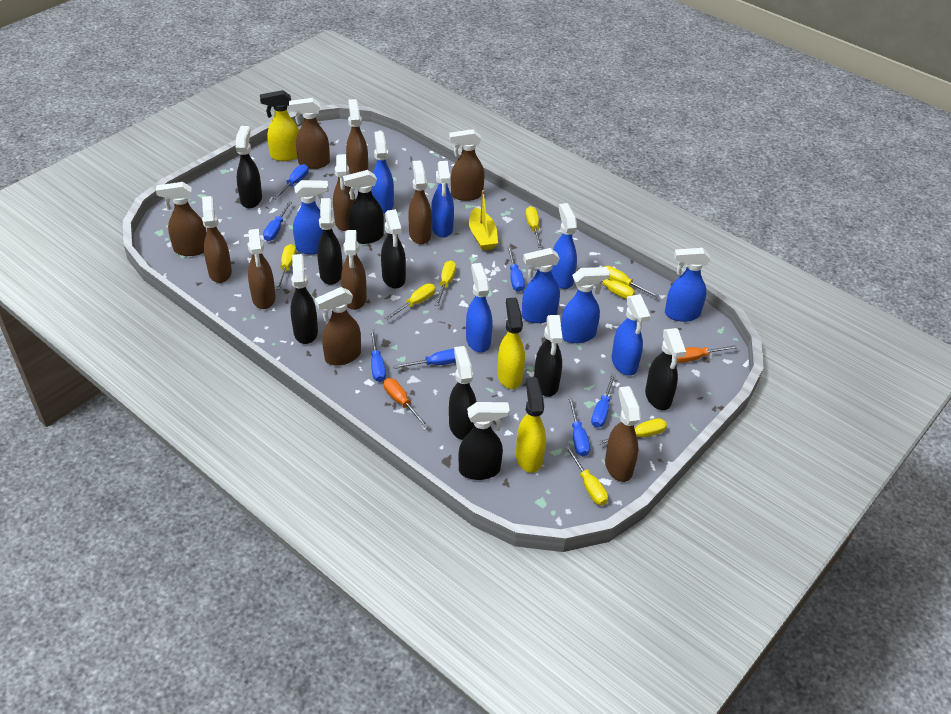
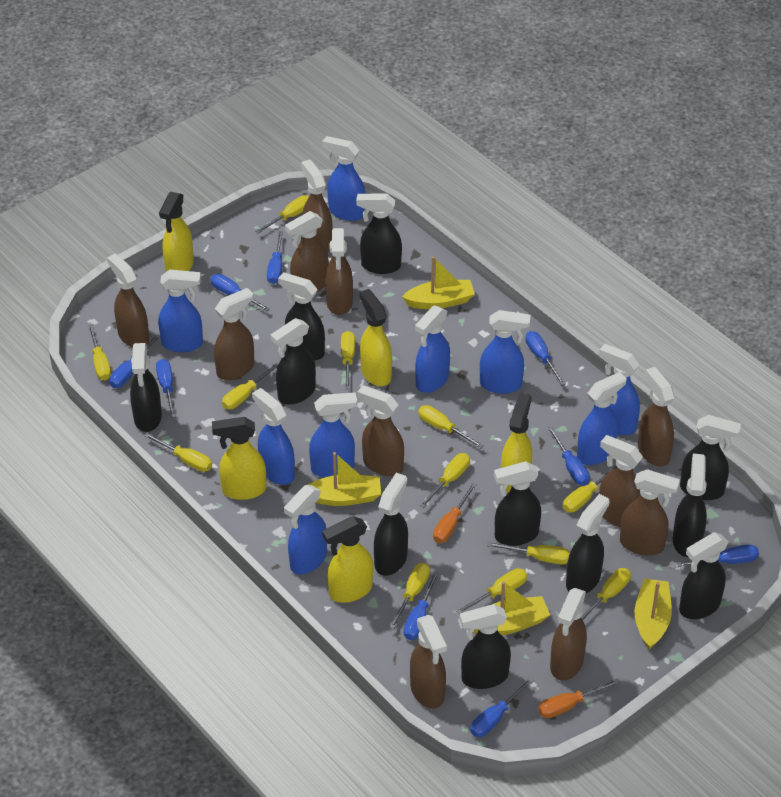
black spray bottle: [236,126,262,208] [290,254,318,344] [317,198,342,285] [343,170,384,244] [381,209,406,289] [449,346,477,440] [458,402,510,480] [534,315,563,397] [645,328,686,410] = 9 -> [130,343,162,432] [271,318,316,404] [278,272,325,361] [356,193,402,274] [374,473,408,576] [459,604,511,689] [494,461,541,546] [566,494,610,593] [673,453,707,557] [679,532,729,619] [680,415,741,500] = 11
blue screwdriver: [263,201,292,241] [273,164,309,200] [370,329,386,382] [393,349,456,369] [507,247,525,292] [568,397,590,457] [591,374,616,428] = 7 -> [109,336,158,388] [156,359,176,418] [210,274,270,311] [267,231,283,284] [404,572,439,640] [470,677,534,737] [525,331,566,386] [547,427,590,486] [677,544,759,567] = 9
yellow boat: [469,190,498,251] = 1 -> [308,452,381,506] [402,256,475,309] [473,581,550,635] [634,579,672,649] = 4
yellow screwdriver: [276,244,296,289] [385,284,436,320] [435,260,456,306] [526,206,542,248] [565,446,608,505] [577,268,635,299] [598,418,667,445] [604,266,659,298] = 8 -> [88,324,111,380] [144,433,212,472] [222,363,279,409] [255,195,309,234] [341,331,355,389] [389,563,430,629] [418,405,484,448] [420,453,470,508] [456,568,528,614] [487,542,570,565] [563,465,616,512] [581,568,631,620] = 12
yellow spray bottle: [260,90,299,161] [497,298,525,389] [516,377,546,473] = 3 -> [159,192,194,272] [212,417,266,500] [322,516,373,603] [359,289,392,386] [501,392,532,493] = 5

